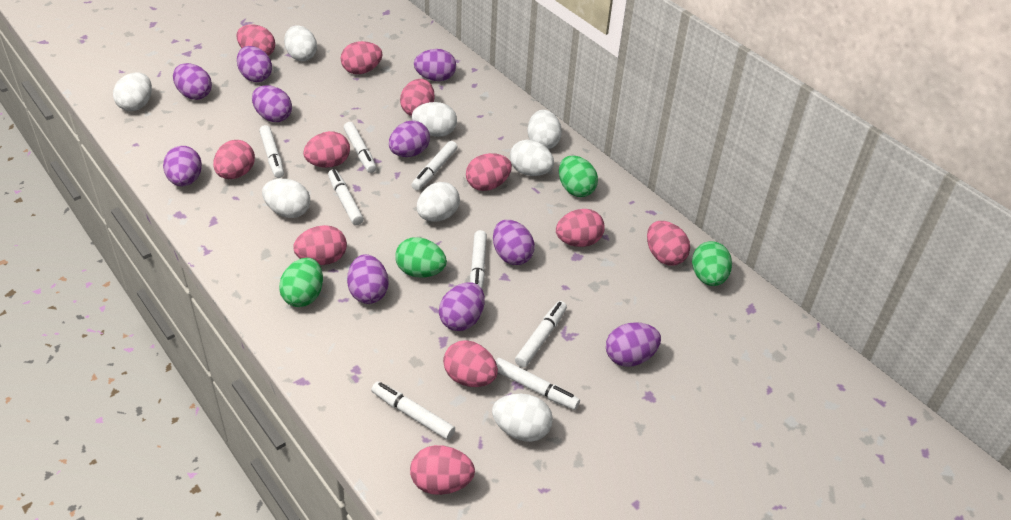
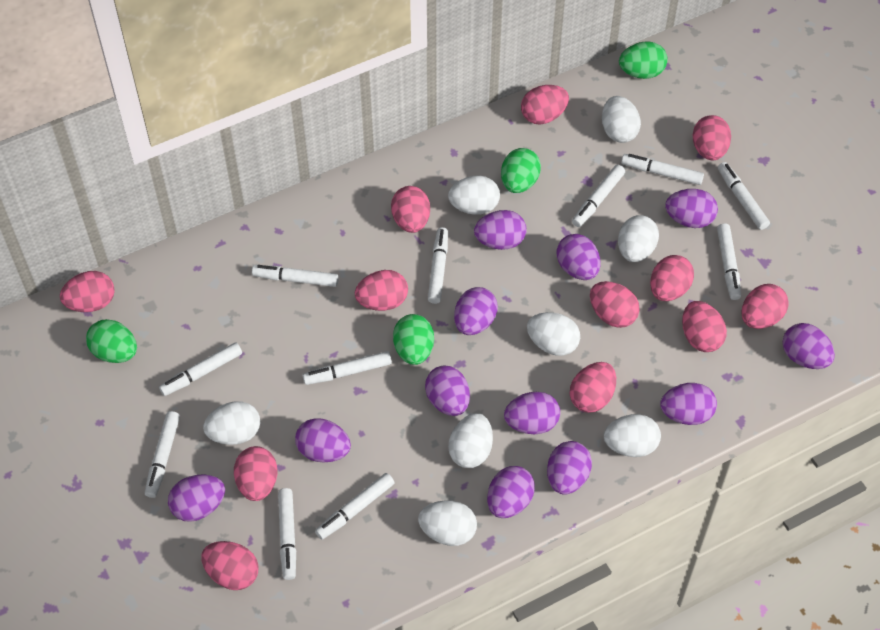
pink egg: [213,140,255,179] [236,24,275,56] [293,225,347,265] [303,131,350,168] [341,41,383,74] [400,79,435,116] [410,445,475,495] [443,340,498,387] [466,153,512,191] [556,209,605,247] [647,221,690,266] = 11 -> [60,271,115,312] [201,541,259,590] [234,446,277,501] [355,270,408,311] [391,186,430,233] [521,85,569,125] [570,362,616,413] [590,281,640,328] [650,255,694,301] [682,301,727,352] [693,115,731,161] [741,284,789,329] = 12
purple egg: [163,146,202,186] [173,63,212,100] [237,46,272,82] [252,85,292,122] [347,254,389,304] [389,121,430,157] [414,49,456,81] [439,282,484,331] [493,220,535,265] [606,322,661,367] = 10 -> [168,474,225,522] [295,418,351,463] [425,366,470,416] [454,287,498,335] [474,210,527,250] [487,466,535,518] [504,392,560,434] [547,441,592,495] [556,234,600,280] [660,383,717,425] [665,189,718,228] [783,323,835,369] = 12
white marker: [259,125,284,178] [328,169,364,225] [344,122,376,173] [371,381,455,440] [411,141,457,190] [470,230,487,289] [496,358,580,410] [515,301,567,367] = 8 -> [145,411,180,498] [159,343,242,396] [252,265,339,287] [278,488,296,580] [303,351,392,385] [315,473,394,540] [428,227,448,304] [572,165,625,227] [621,154,704,185] [717,223,741,300] [718,162,770,230] = 11

